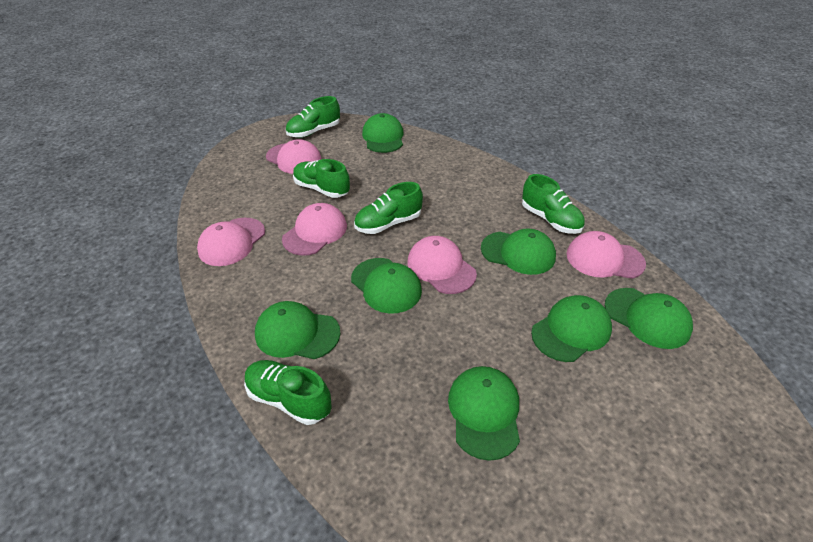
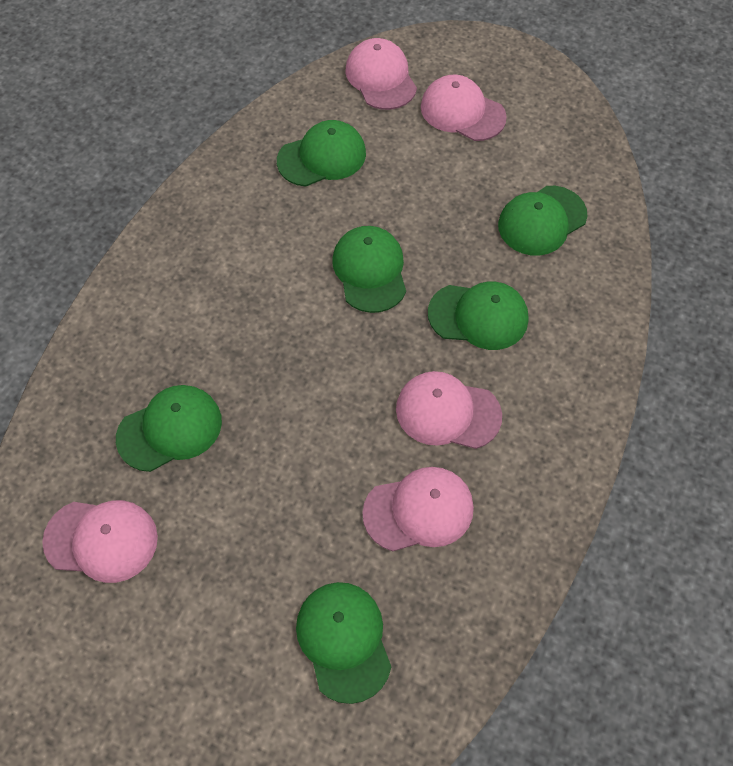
green cap: [255,301,340,359] [351,258,422,314] [362,113,403,153] [448,366,520,461] [481,229,556,275] [531,295,612,362] [605,288,693,349] = 7 -> [116,385,222,472] [277,120,366,187] [296,582,391,704] [332,226,406,313] [428,282,528,350] [498,186,587,256] = 6
green shoe: [244,360,332,425] [286,96,340,138] [293,159,350,198] [354,182,423,234] [522,174,585,234] = 5 -> none = 0

